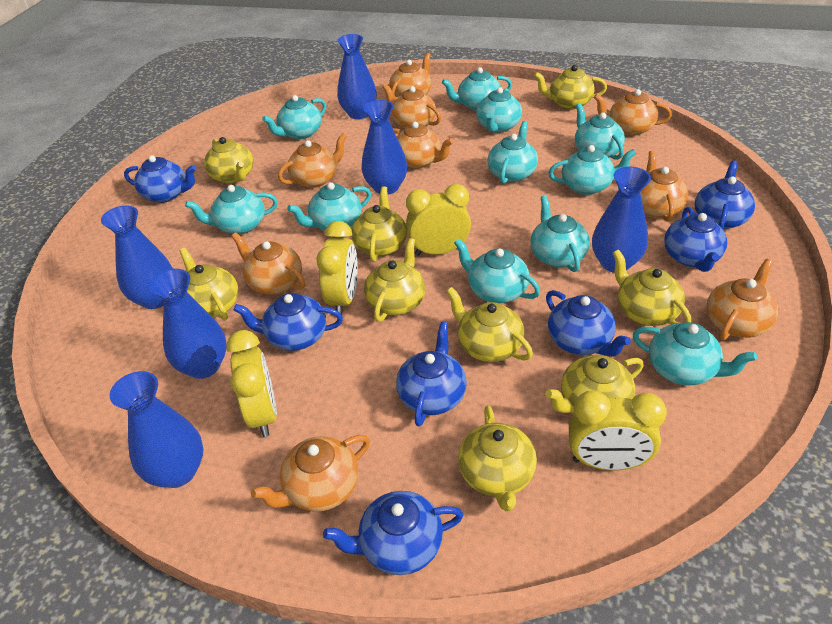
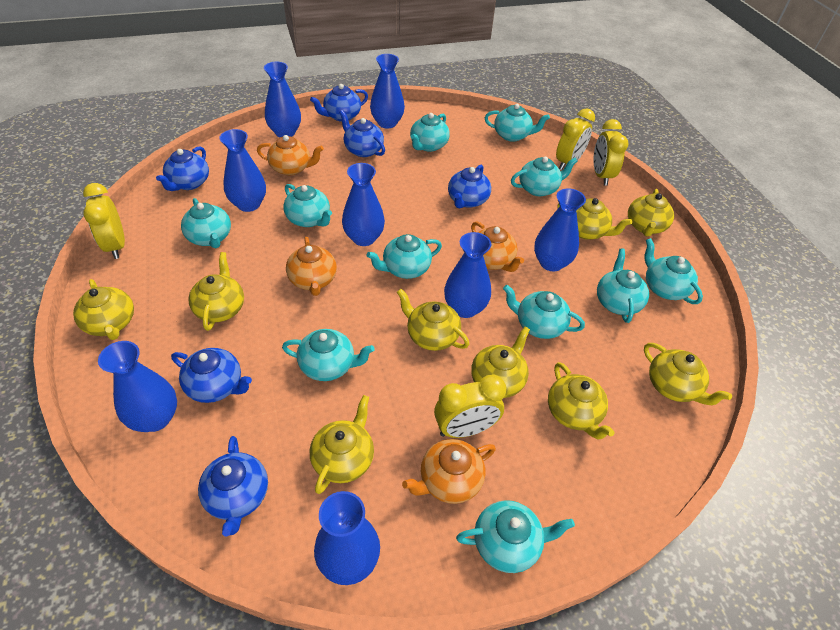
blue teapot: [124,155,196,203] [234,293,343,351] [323,491,463,575] [396,321,467,426] [546,290,631,357] [664,207,727,272] [695,161,755,229] = 7 -> [156,146,209,191] [171,348,252,403] [198,436,268,537] [310,84,368,122] [339,110,385,157] [448,165,491,209] = 6
blue vase: [101,206,173,309] [110,371,203,488] [149,269,227,379] [337,34,377,119] [361,100,407,195] [592,167,651,273] = 6 -> [98,341,177,432] [219,129,266,212] [264,62,301,137] [314,491,380,585] [342,163,385,246] [370,54,405,129] [444,232,491,318] [534,189,586,271] = 8
orange teapot: [231,232,305,294] [251,435,370,512] [278,134,347,188] [382,84,441,128] [389,53,431,100] [393,122,454,169] [594,89,672,136] [640,151,689,222] [706,259,778,340] = 9 -> [257,135,324,175] [286,237,337,296] [402,439,496,504] [471,221,524,272] = 4

